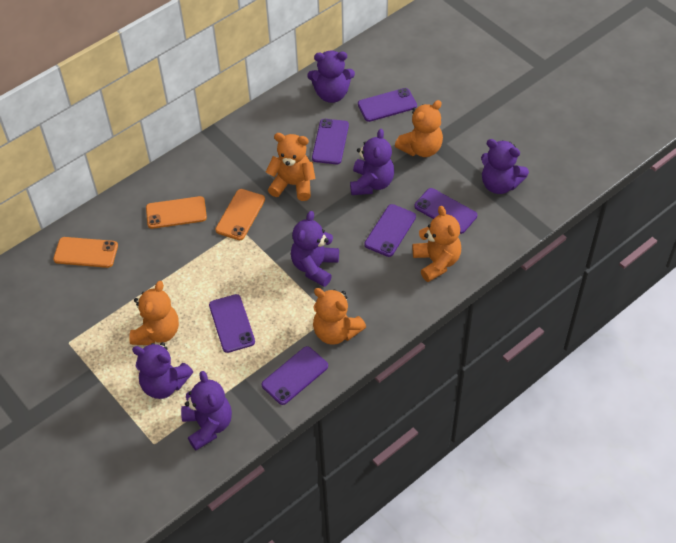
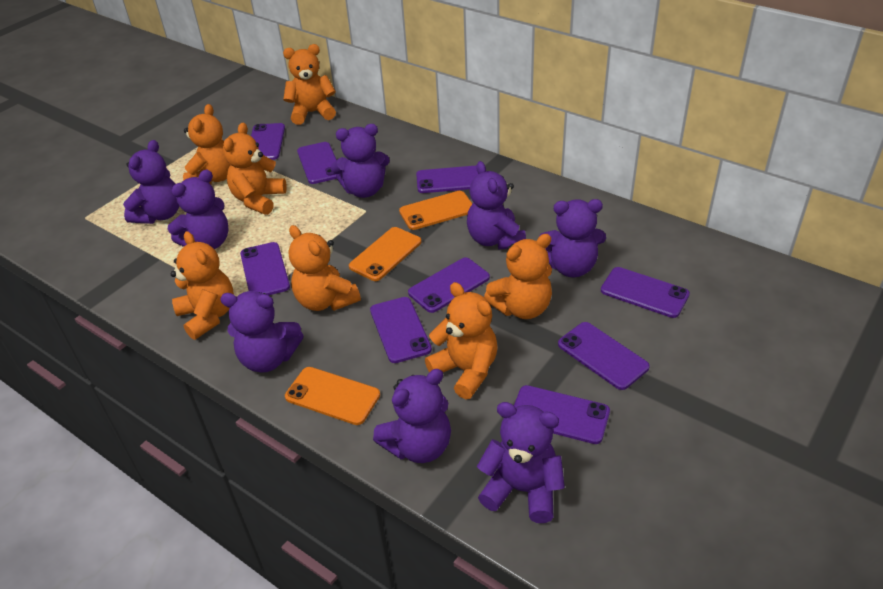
orange teddy bear: [129,281,179,345] [266,133,315,201] [313,288,366,345] [395,100,443,157] [412,206,461,282] = 5 -> [171,231,234,340] [183,104,230,184] [223,123,287,215] [283,44,336,125] [289,225,361,311] [425,282,498,399] [484,234,552,319] = 7
purple phone: [209,294,255,353] [262,346,328,405] [312,119,349,164] [358,88,417,122] [364,204,416,257] [414,188,477,234] = 6 -> [240,242,290,296] [251,123,285,160] [297,142,337,184] [370,297,432,363] [408,257,490,313] [416,166,478,193] [514,385,610,444] [558,322,650,390] [601,267,690,318] = 9
purple teddy bear: [132,342,193,399] [181,371,232,450] [291,211,339,287] [307,50,355,103] [350,129,394,195] [481,139,529,194] = 6 -> [123,140,179,224] [168,170,229,249] [220,291,304,373] [331,124,390,198] [373,369,451,463] [467,161,526,250] [477,402,565,523] [538,199,606,278] = 8

